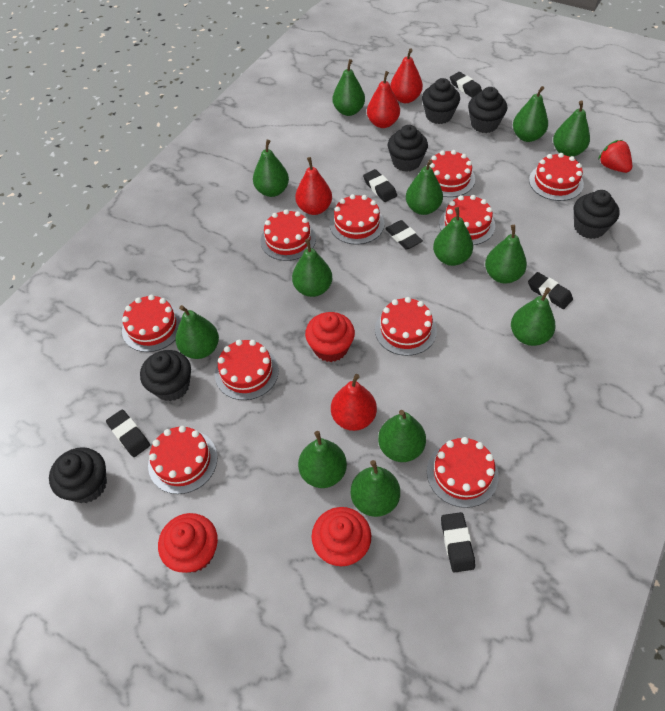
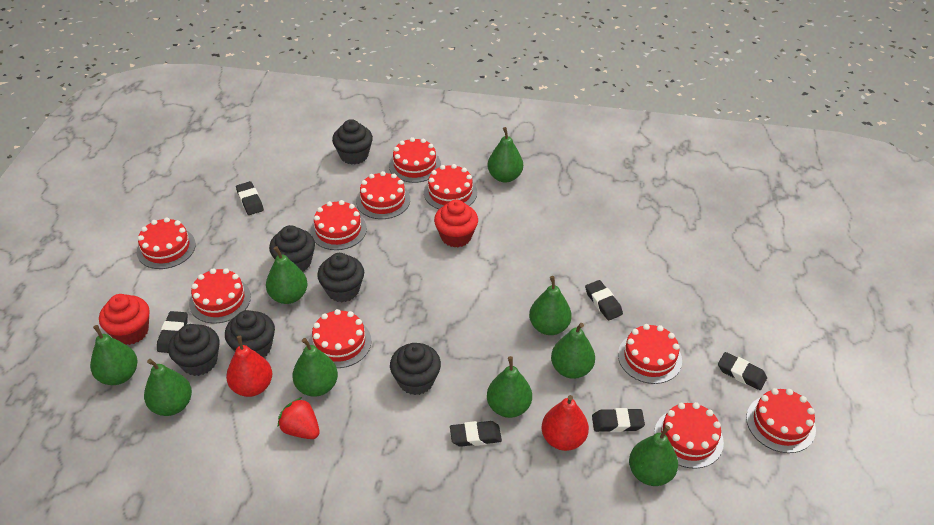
green pear: [175,305,219,359] [253,140,289,197] [292,239,332,297] [298,431,347,488] [333,59,365,116] [350,460,400,517] [378,410,426,462] [406,160,443,215] [433,207,473,266] [485,225,527,283] [511,287,556,346] [513,86,548,142] [553,100,590,157] = 13 -> [90,325,137,385] [144,359,192,416] [266,246,308,304] [292,338,338,397] [487,127,523,182] [487,356,532,418] [529,276,572,335] [551,323,595,379] [629,425,678,486] = 9
red cupcake: [158,513,218,573] [305,312,355,362] [312,507,371,566] = 3 -> [99,294,150,345] [434,200,478,247] = 2
red pear: [295,157,332,215] [331,374,377,431] [367,71,400,128] [390,48,423,103] = 4 -> [226,336,272,397] [542,395,589,451] = 2

